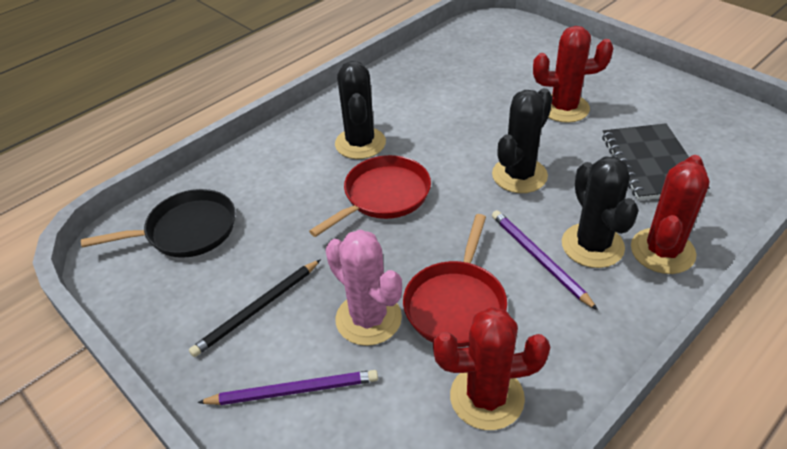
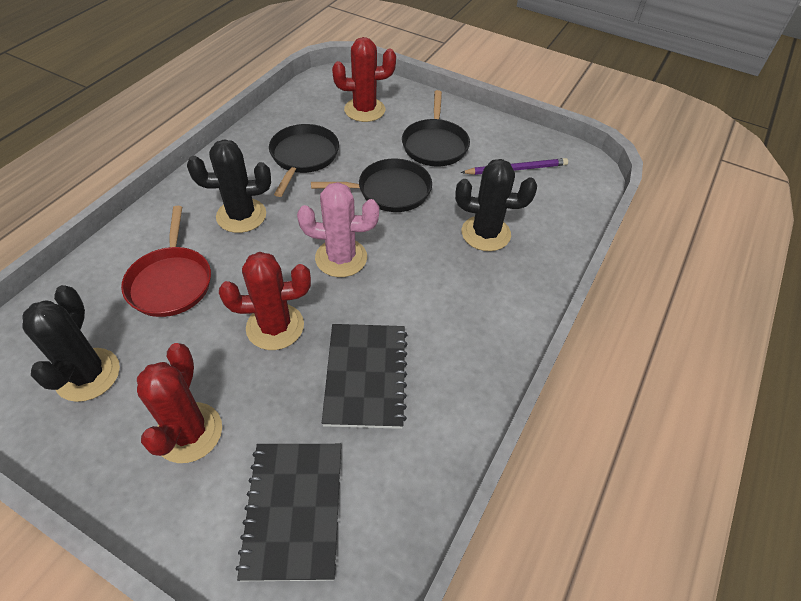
black notebook: [602,123,710,201] = 1 -> [236,444,341,581] [322,324,407,429] = 2
black pan: [81,189,236,258] = 1 -> [269,124,339,197] [311,159,432,212] [402,90,470,166] = 3
black pencil: [189,259,321,357] = 1 -> none = 0
purple pencil: [197,370,378,405] [492,210,598,310] = 2 -> [461,158,568,175] = 1
red pan: [309,155,431,237] [403,214,507,347] = 2 -> [121,206,211,317] = 1

